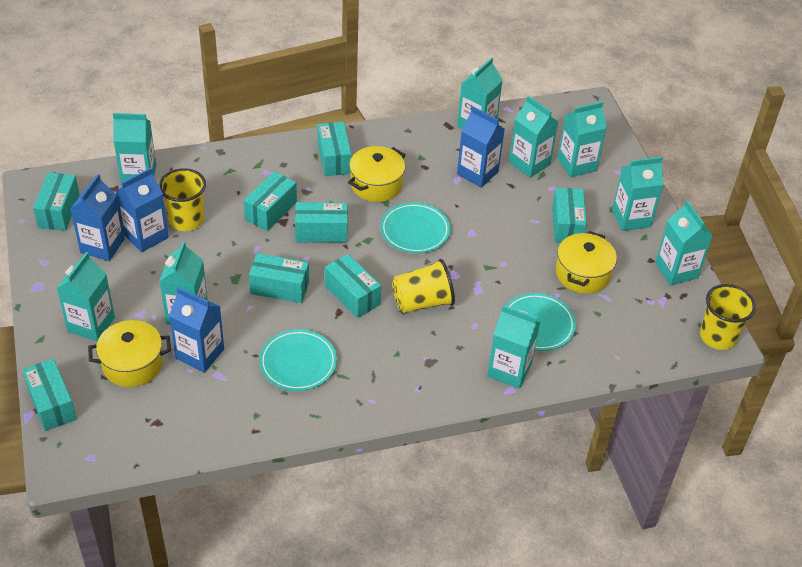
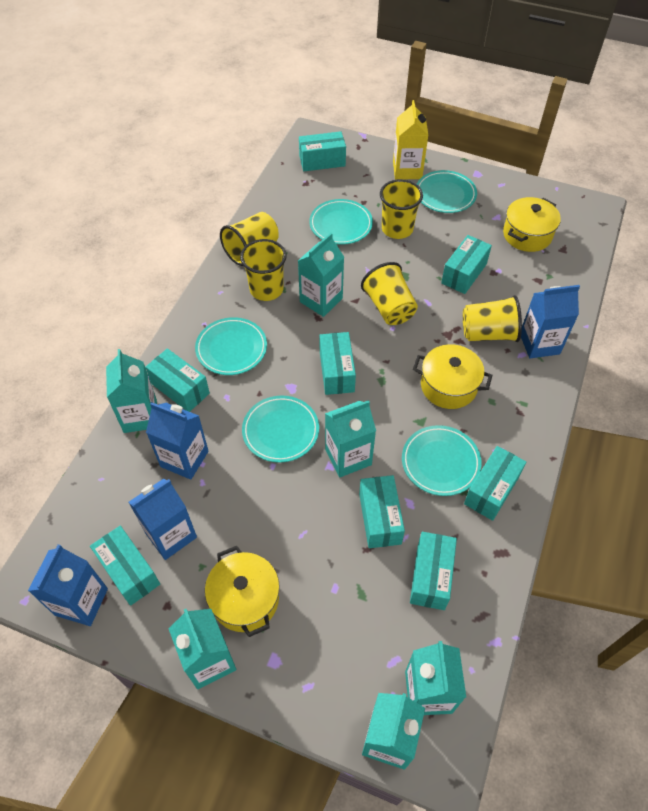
turquoise carton: [56,252,115,342] [113,113,156,185] [159,241,208,325] [457,57,503,129] [487,305,540,389] [509,96,558,178] [557,101,607,177] [612,157,664,231] [655,200,713,285] = 9 -> [106,349,157,433] [168,609,236,689] [298,233,344,317] [325,400,376,477] [362,693,425,770] [405,641,466,715] = 6
turquoise plate: [259,329,337,391] [380,202,450,253] [506,293,576,351] = 3 -> [195,317,267,375] [242,396,319,463] [309,199,373,245] [402,425,482,496] [417,170,477,213] = 5
yellow carton: none = 0 -> [393,100,428,180] = 1
yellow cup: [159,168,206,231] [392,259,455,313] [700,284,756,350] = 3 -> [220,212,279,266] [240,239,287,301] [361,262,418,325] [380,179,423,239] [463,295,522,342] = 5

